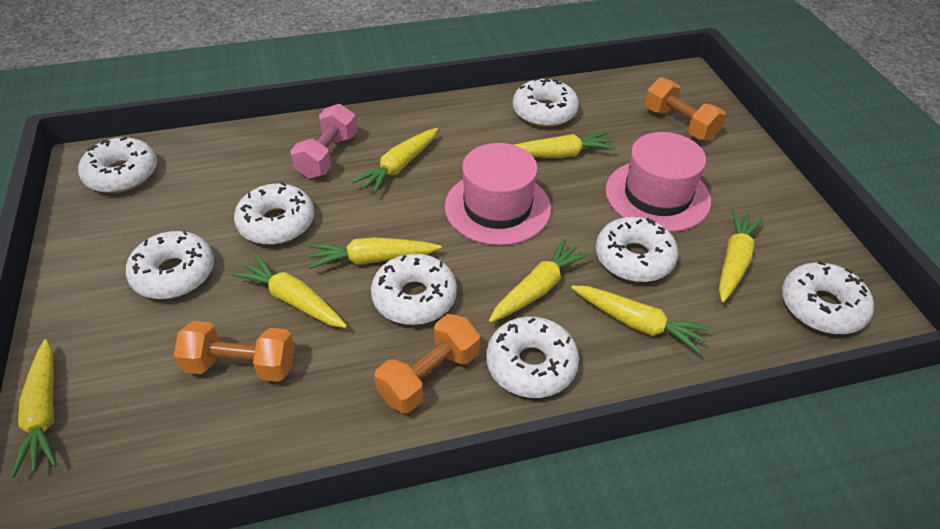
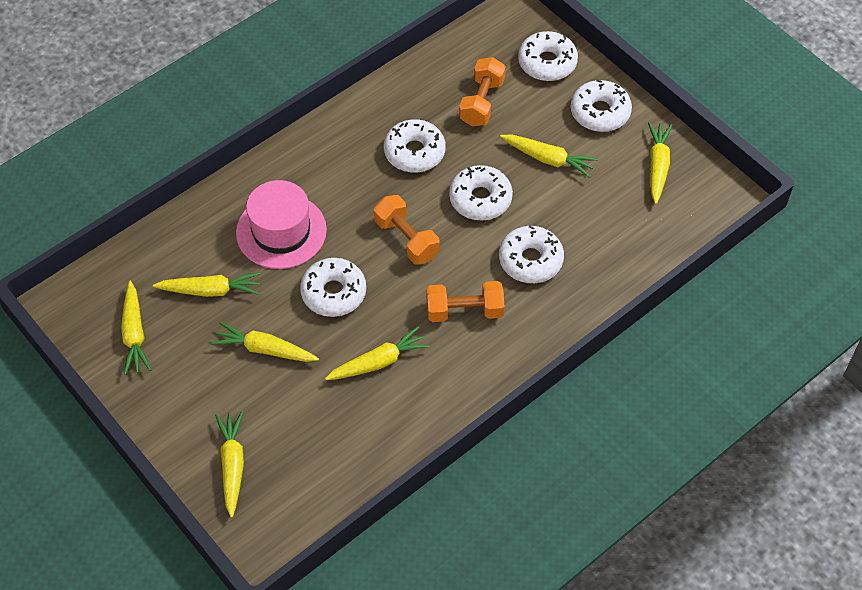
pink dumbbell: [290,104,357,178] = 1 -> none = 0
pink hat: [445,143,551,245] [605,132,711,232] = 2 -> [236,180,327,269] = 1
white donut: [78,137,157,193] [126,230,214,299] [234,182,314,245] [371,254,457,325] [486,316,579,398] [513,77,579,127] [596,217,678,282] [782,261,874,334] = 8 -> [300,258,366,317] [384,119,446,172] [449,165,513,220] [499,226,564,283] [518,31,578,81] [571,79,632,132] = 6
yellow carrot: [11,339,57,477] [232,255,347,328] [308,237,442,269] [352,128,438,194] [489,238,590,323] [514,132,616,158] [571,286,711,354] [719,210,764,303] = 8 -> [121,281,151,375] [153,272,260,297] [211,322,319,362] [215,411,244,518] [325,326,430,380] [500,135,598,177] [648,122,673,204] = 7

